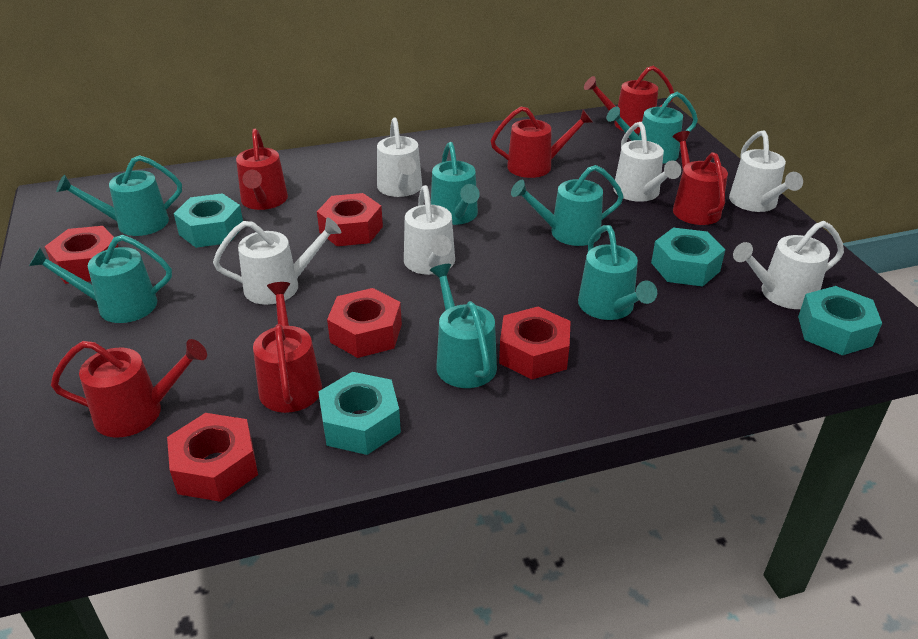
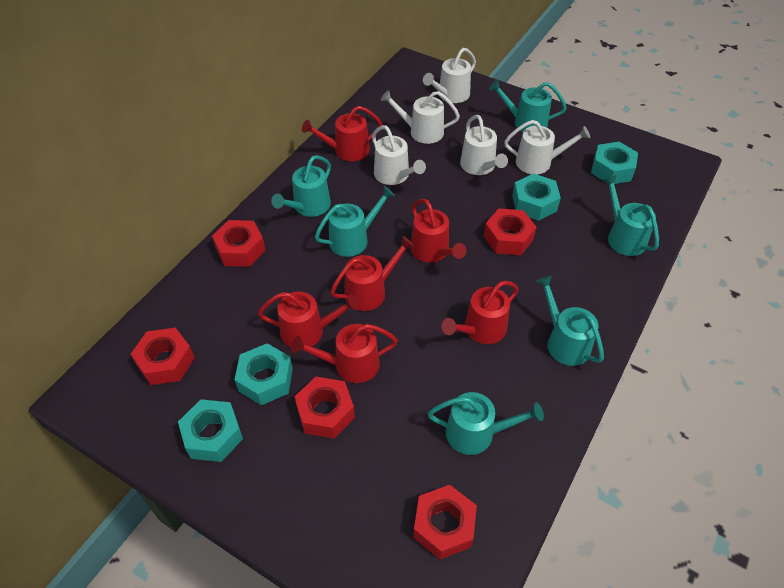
turquoise watering can: [29,235,172,323] [56,155,182,236] [430,264,497,388] [431,142,480,225] [511,165,624,246] [578,225,657,320] [607,92,698,164] = 7 -> [271,155,331,217] [315,186,395,257] [427,392,544,455] [489,80,567,132] [536,275,604,366] [603,175,659,256] = 6
white watering can: [213,218,341,305] [377,117,422,197] [404,185,455,275] [613,122,681,202] [729,130,803,212] [733,221,844,309] = 6 -> [372,125,426,185] [381,90,460,144] [423,48,476,103] [460,115,508,175] [504,120,590,174] = 5

